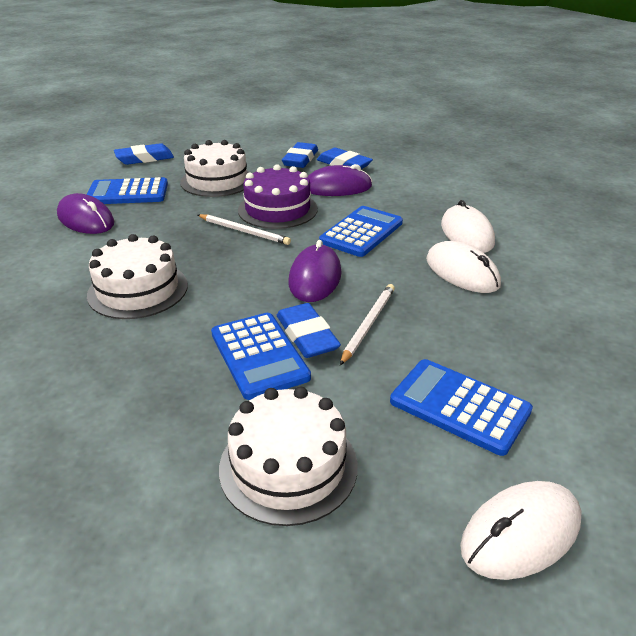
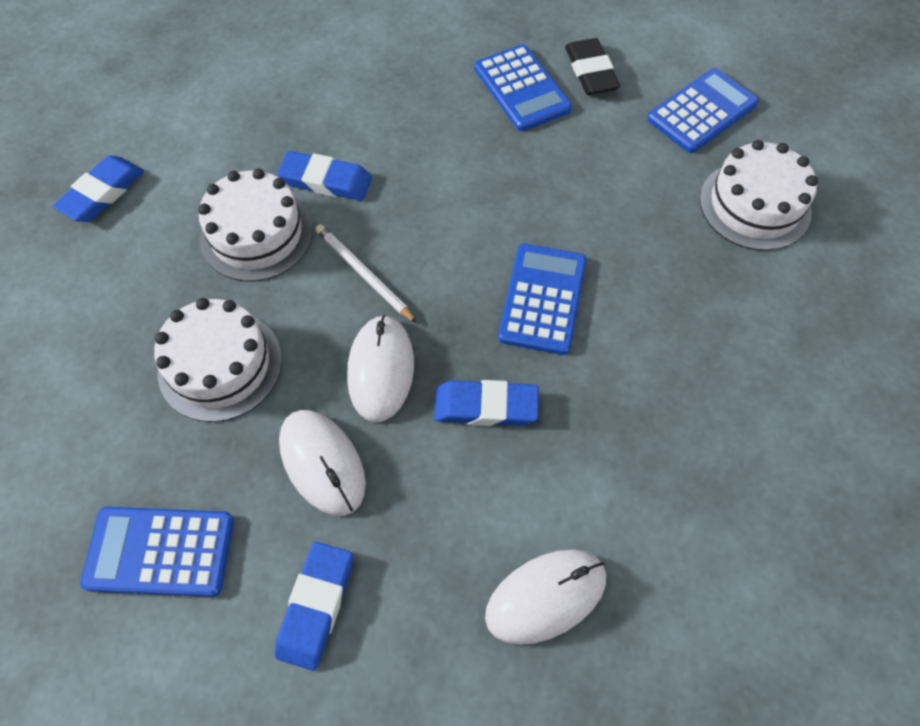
black eraser: none = 0 -> [565,38,620,95] = 1
purple cake: [238,164,318,229] = 1 -> none = 0
purple mouse: [57,193,114,234] [288,240,341,302] [308,164,372,196] = 3 -> none = 0
white pencil: [198,214,291,245] [340,284,395,365] = 2 -> [315,224,417,323] = 1

